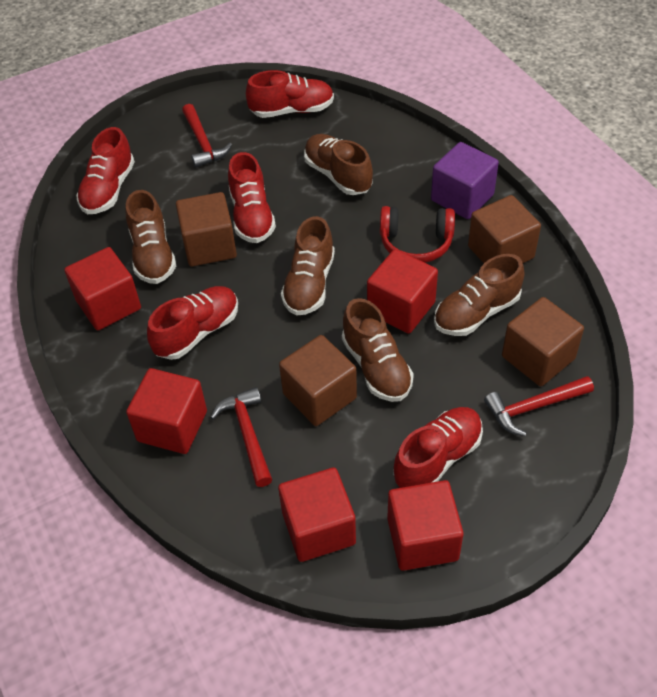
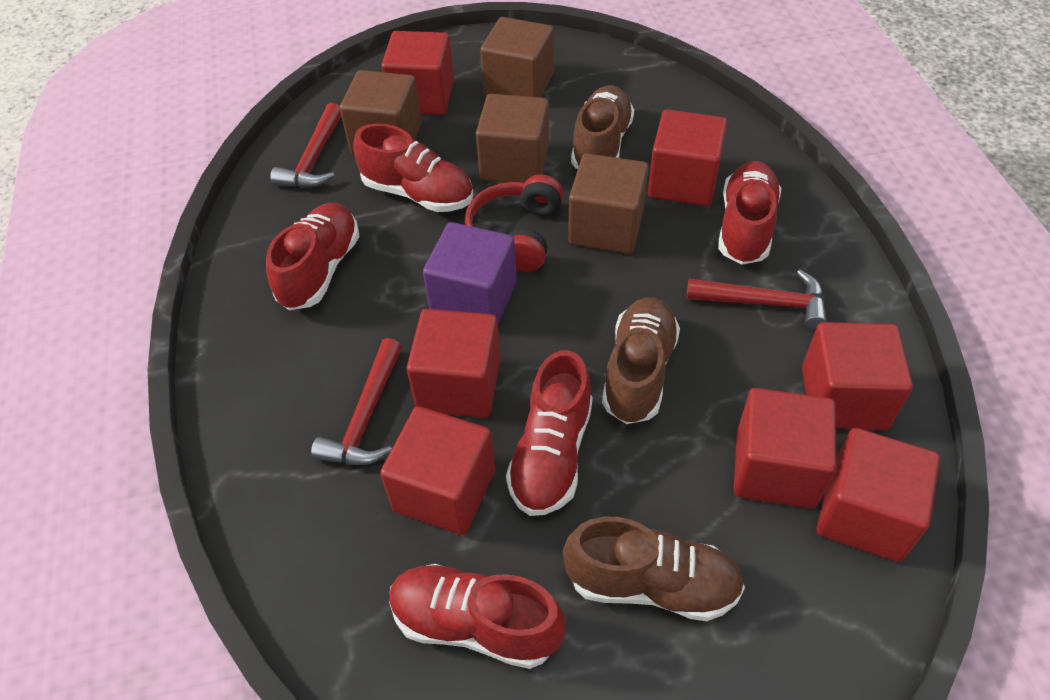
brown shoe: [125,190,176,284] [281,216,335,316] [304,134,373,195] [342,298,414,402] [434,254,525,336] = 5 -> [563,517,745,621] [571,85,634,169] [602,297,680,424] = 3
red cube: [64,247,141,330] [126,368,207,454] [278,468,356,562] [367,249,438,334] [387,480,464,571] = 5 -> [380,406,495,535] [381,31,454,115] [406,309,501,418] [648,109,727,206] [733,388,837,509] [802,322,913,430] [817,428,940,562] = 7

